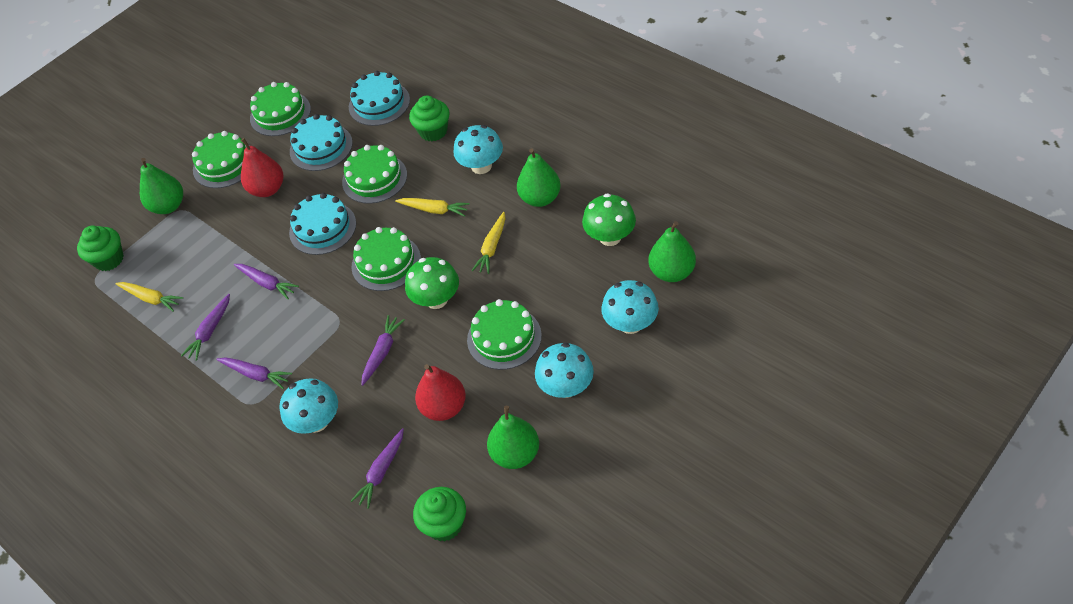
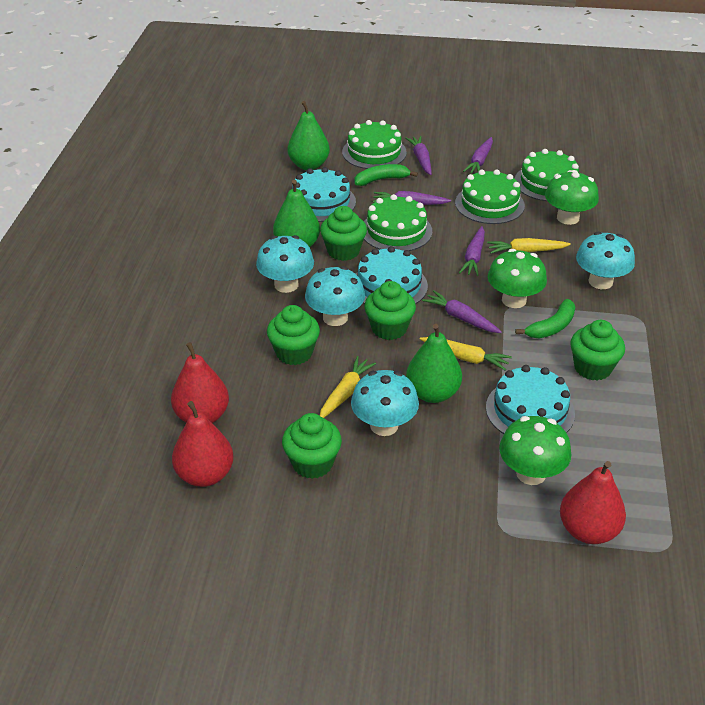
green banana: none = 0 -> [355,164,418,186] [515,299,575,338] = 2
green cake: [192,131,246,188] [250,82,311,136] [342,145,407,204] [352,227,421,291] [467,299,542,370] = 5 -> [342,120,407,169] [364,194,432,251] [455,169,525,224] [514,149,579,201] = 4
green cupcake: [77,225,124,271] [409,96,450,141] [413,487,466,542] = 3 -> [267,305,320,365] [282,413,342,479] [320,206,367,261] [364,281,416,340] [570,320,625,381] = 5
green mushroom: [405,257,459,309] [582,193,636,246] = 2 -> [488,249,547,308] [499,416,571,485] [545,170,599,225] = 3
green pear: [140,158,183,214] [487,406,539,469] [517,149,561,207] [649,221,696,282] = 4 -> [273,180,320,247] [288,101,330,170] [406,324,462,403] = 3
red pear: [241,138,283,197] [415,364,466,421] = 2 -> [171,342,229,423] [172,401,234,487] [560,461,626,544] = 3

